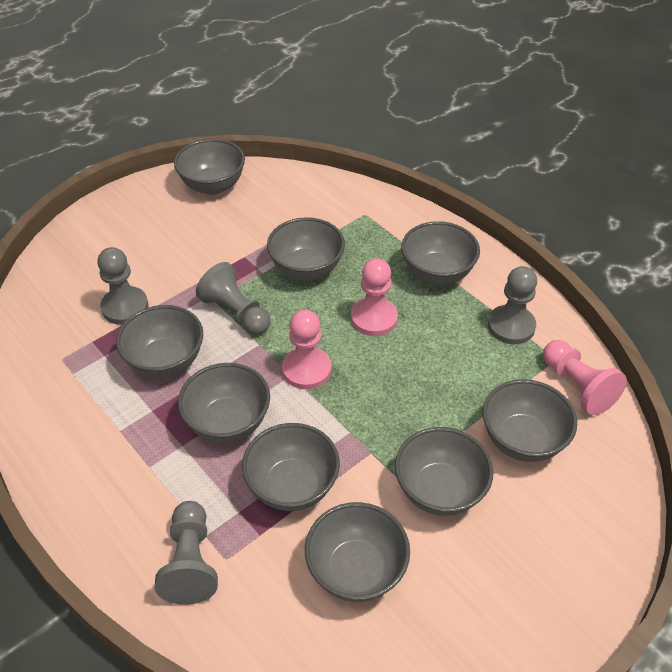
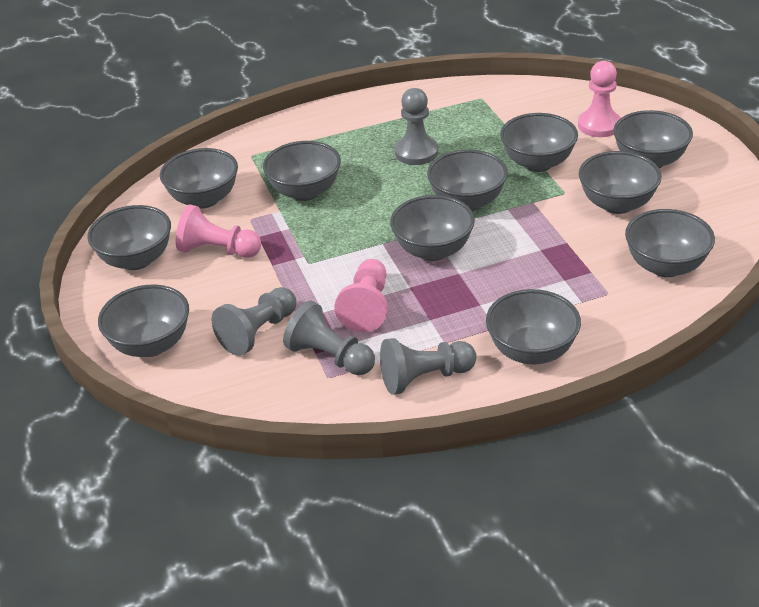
grey bowl: [116,305,203,378] [174,139,245,195] [178,363,270,443] [242,423,340,511] [267,217,345,281] [305,502,410,602] [395,427,493,516] [401,221,480,285] [483,379,577,462] = 9 -> [87,205,171,270] [98,285,189,357] [160,148,238,208] [263,141,341,201] [390,195,475,261] [427,150,508,211] [486,289,581,365] [500,113,578,172] [579,151,662,214] [613,110,693,168] [625,209,715,277] = 11

